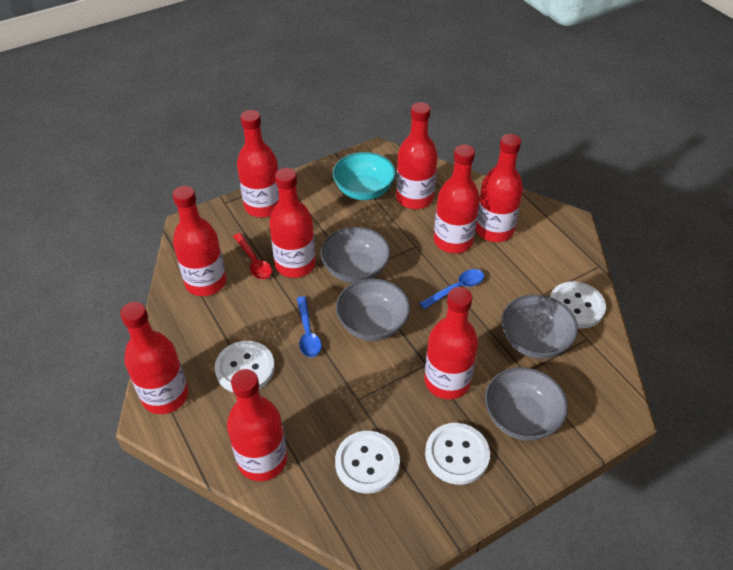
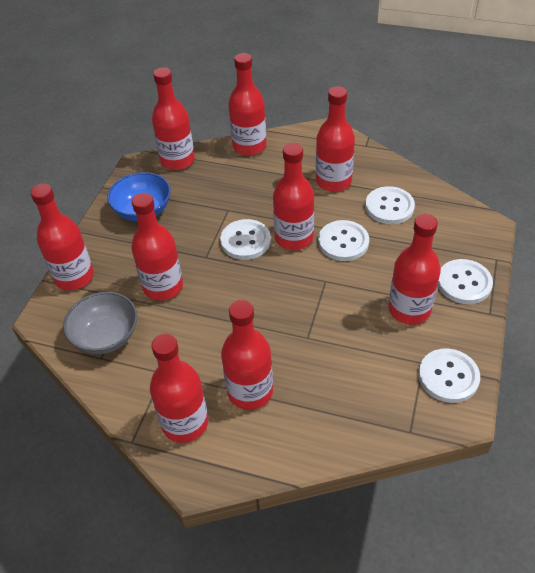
blue bowl: none = 0 -> [107,172,171,221] = 1
blue spoon: [297,296,322,357] [419,269,484,309] = 2 -> none = 0
grey bowl: [320,227,390,283] [336,279,410,341] [485,367,568,441] [501,295,578,359] = 4 -> [63,292,137,354] = 1
red spoon: [233,233,272,279] = 1 -> none = 0
turquoise bowl: [333,152,396,200] = 1 -> none = 0
white button: [215,341,275,393] [335,431,400,494] [425,423,490,485] [550,281,606,328] = 4 -> [220,219,271,260] [318,220,369,261] [365,186,415,224] [419,349,480,403] [438,259,493,304] = 5

